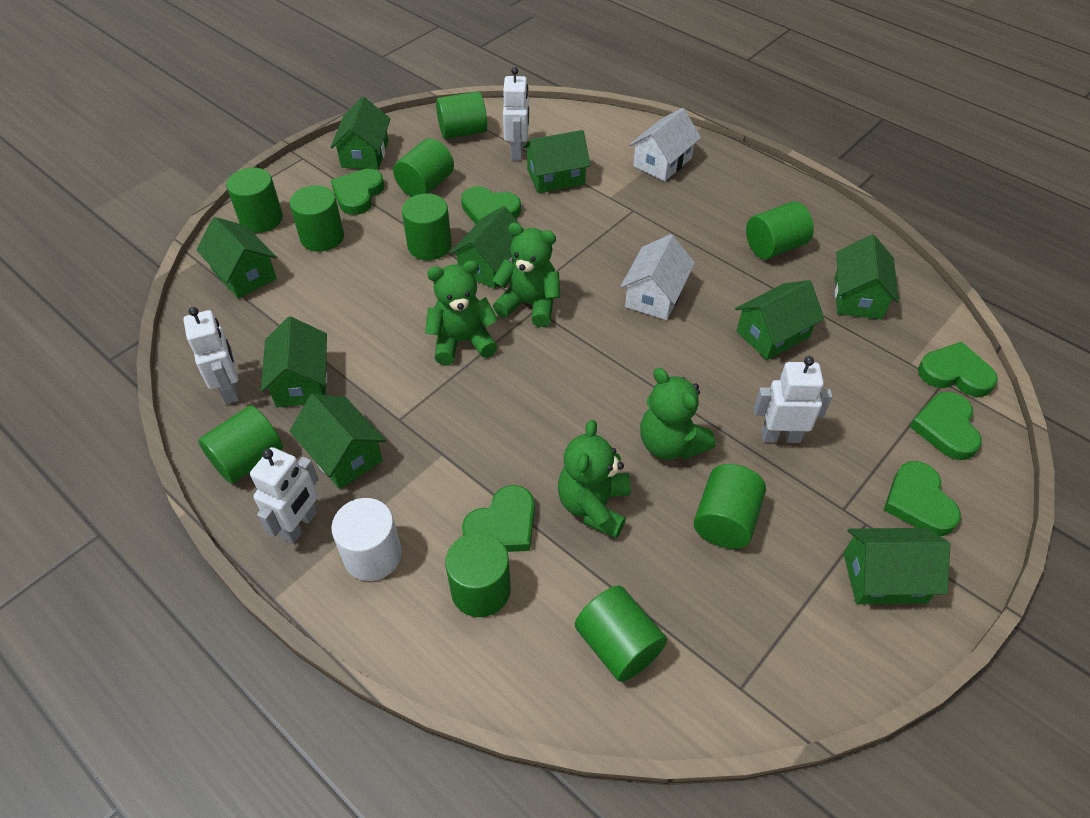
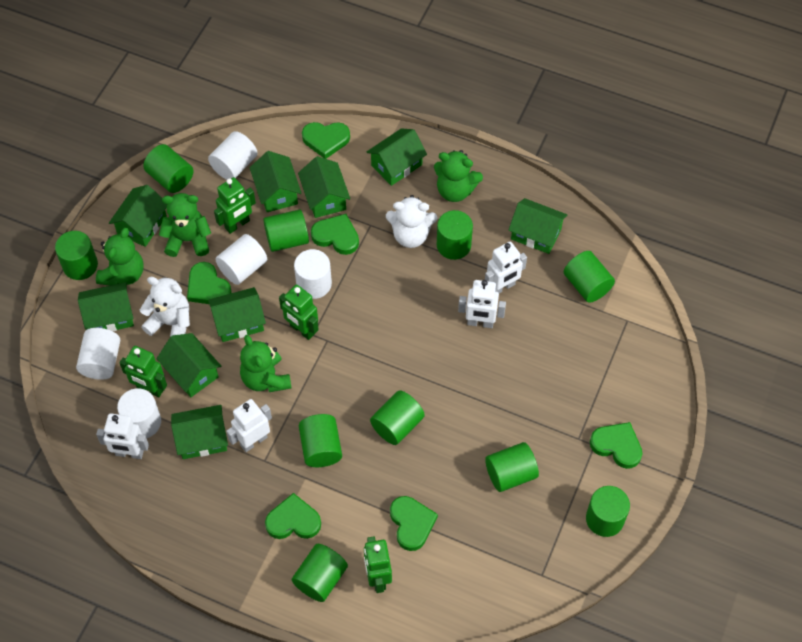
green robot: none = 0 -> [119,346,167,397] [214,177,256,234] [279,285,319,340] [364,536,392,593] = 4
white cylinder: [331,498,402,581] = 1 -> [76,328,120,380] [117,388,161,438] [208,131,258,180] [215,234,267,285] [294,249,332,299] = 5
white house: [620,234,695,320] [630,108,701,181] = 2 -> none = 0
white teddy bear: none = 0 -> [140,277,190,337] [386,195,437,248] = 2

